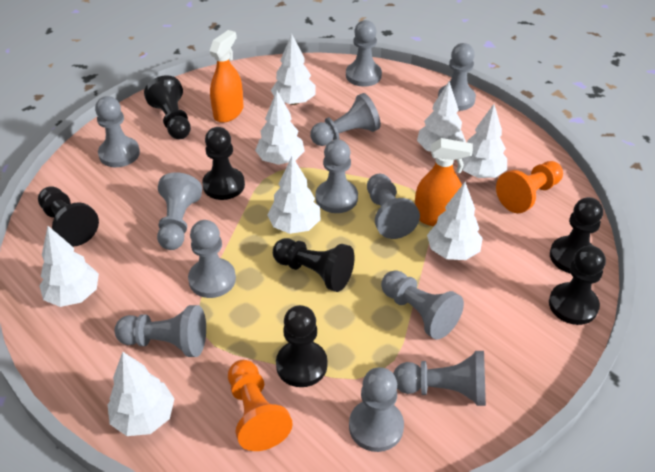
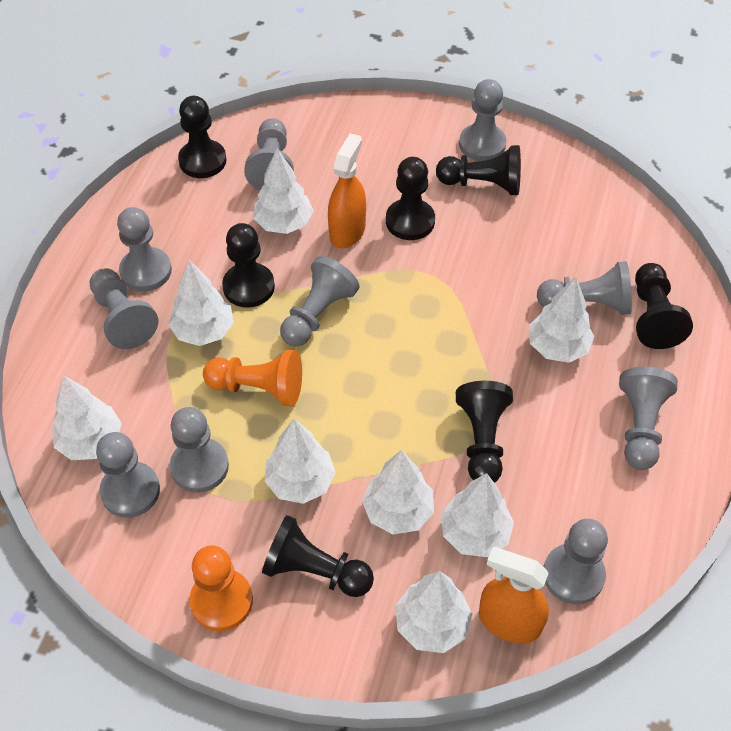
grey pawn: [95,96,140,167] [114,305,206,357] [157,172,202,250] [188,220,236,298] [310,93,381,146] [315,139,358,213] [346,20,382,87] [349,367,404,452] [367,174,420,239] [381,270,464,339] [393,351,486,406] [438,43,476,111] = 12 -> [90,268,158,349] [96,432,160,518] [117,207,172,291] [170,407,229,493] [244,118,294,190] [280,256,360,347] [459,79,507,161] [537,261,632,315] [544,519,608,604] [619,367,678,470] = 10

